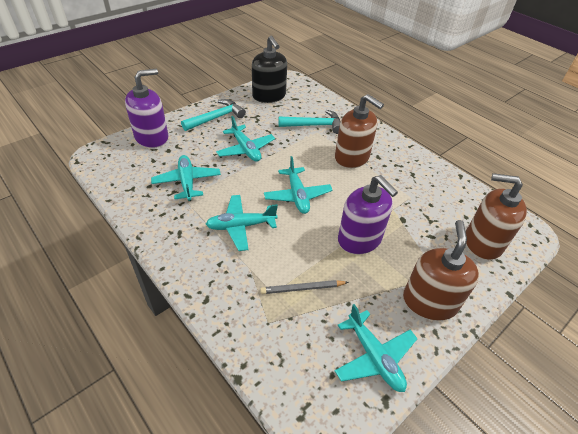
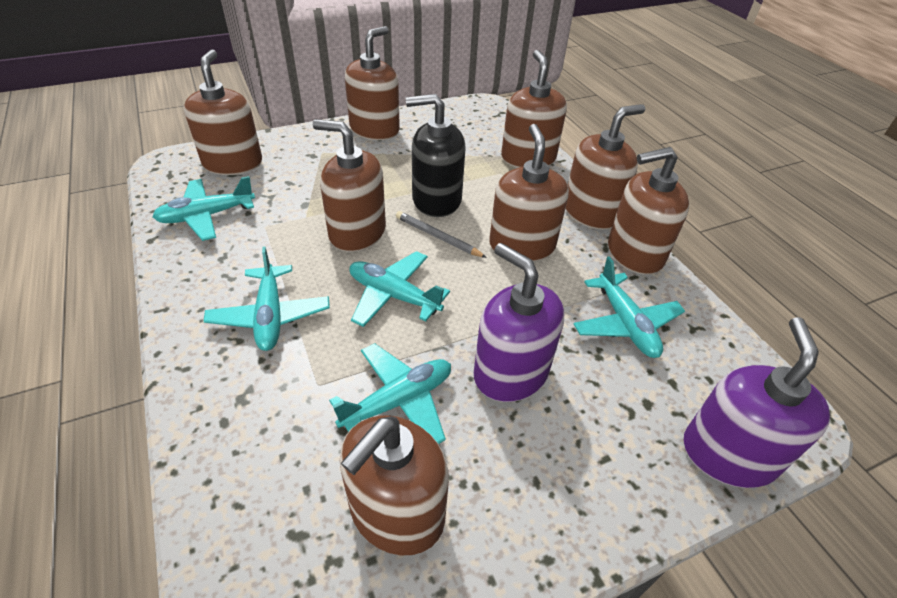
brown soap dispenser: [335,94,384,168] [403,220,479,321] [466,173,527,260] = 3 -> [184,49,262,175] [313,119,386,252] [340,415,449,555] [345,26,400,140] [489,124,569,262] [501,50,567,168] [566,104,645,230] [608,147,689,275] = 8
turquoise hammer: [181,99,246,131] [279,110,340,134] = 2 -> none = 0

